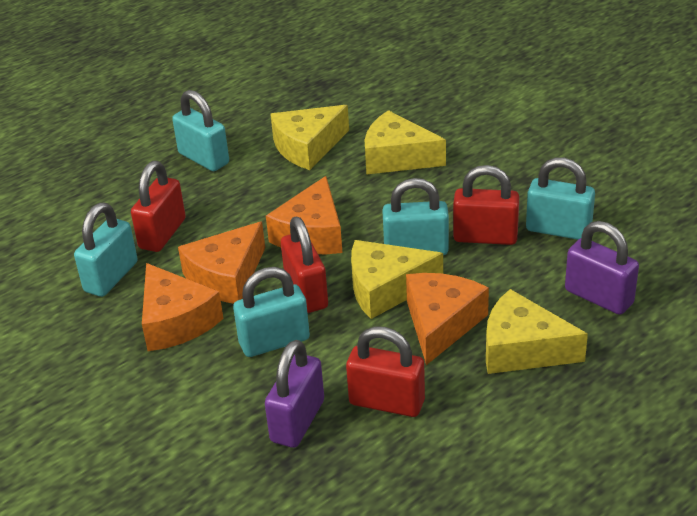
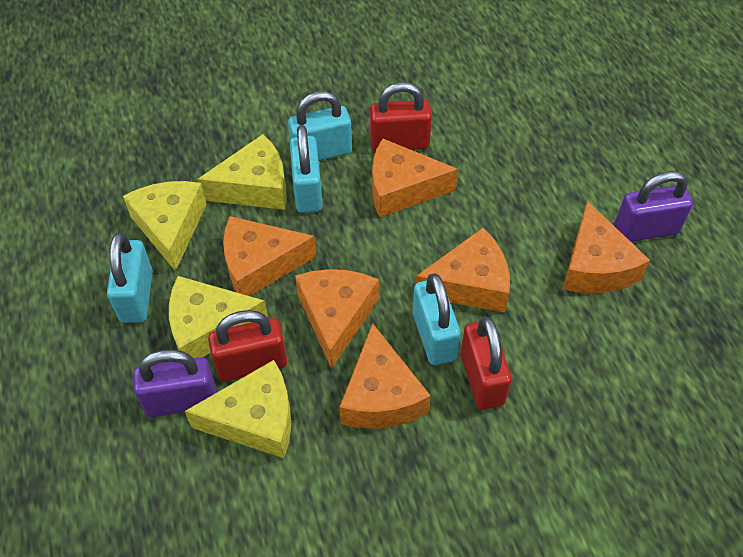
orange cheese: [142,263,224,351] [178,221,265,304] [266,176,342,254] [406,273,489,365] = 4 -> [223,216,316,296] [295,269,379,369] [339,323,431,429] [372,139,458,217] [415,228,510,313] [563,201,650,293] = 6
red padlock: [131,161,186,252] [281,217,328,313] [346,326,425,417] [453,165,519,245] = 4 -> [208,310,287,381] [370,82,432,152] [461,317,512,410] = 3
turquoise padlock: [74,203,138,297] [172,90,229,171] [233,267,310,357] [382,178,449,255] [526,158,595,240] = 5 -> [107,233,153,323] [288,91,352,161] [290,125,323,213] [413,273,461,365] = 4

